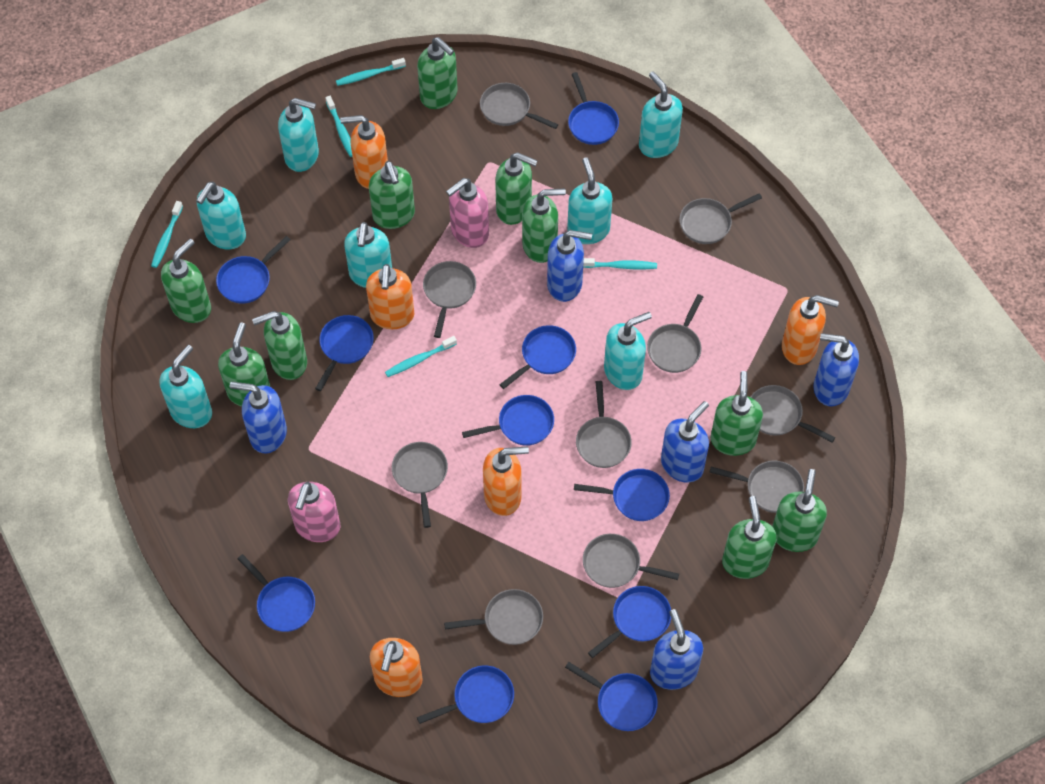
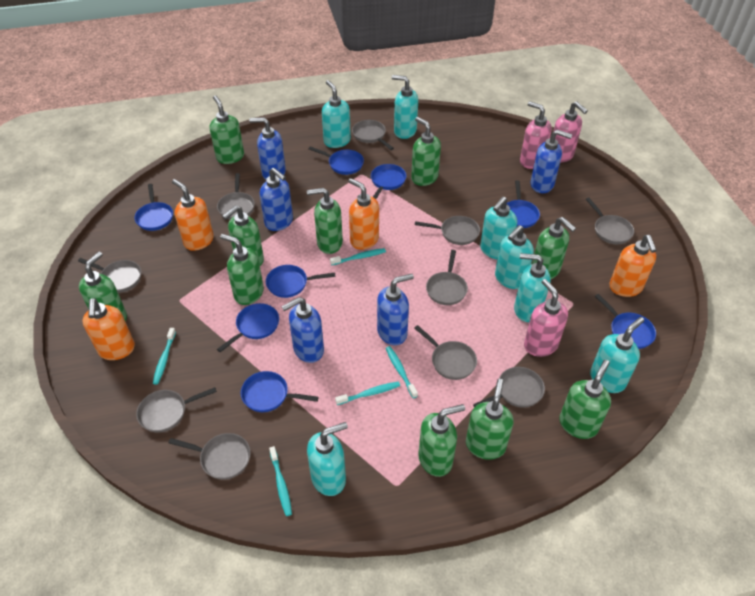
blue pan: [216,236,291,303] [237,554,315,632] [315,315,374,391] [417,665,514,724] [462,395,554,446] [499,325,576,389] [565,662,658,731] [568,72,619,145] [574,469,670,521] [588,586,671,658] = 10 -> [135,184,173,231] [217,303,279,352] [241,371,319,412] [266,265,335,298] [308,146,364,175] [371,164,406,199] [507,180,540,228] [595,294,656,349] = 8
orange soap dispenser: [340,115,388,189] [366,264,414,329] [370,638,423,697] [483,446,529,516] [782,295,839,365] = 5 -> [82,298,135,360] [172,179,214,251] [348,178,379,250] [609,235,657,297] = 4
pink soap dispenser: [288,482,341,542] [446,178,489,248] = 2 -> [520,101,552,169] [524,279,568,357] [553,101,588,163] = 3

